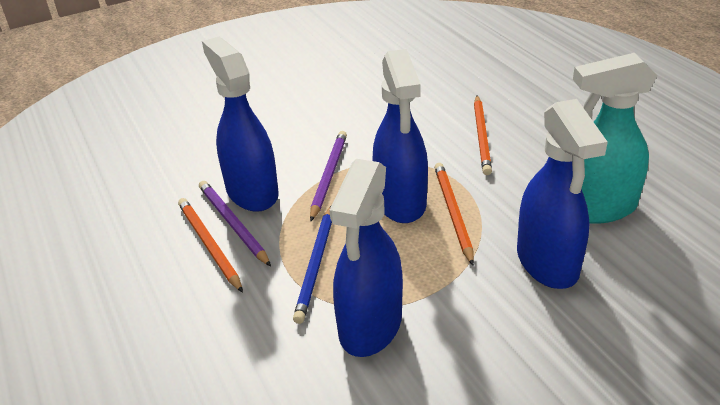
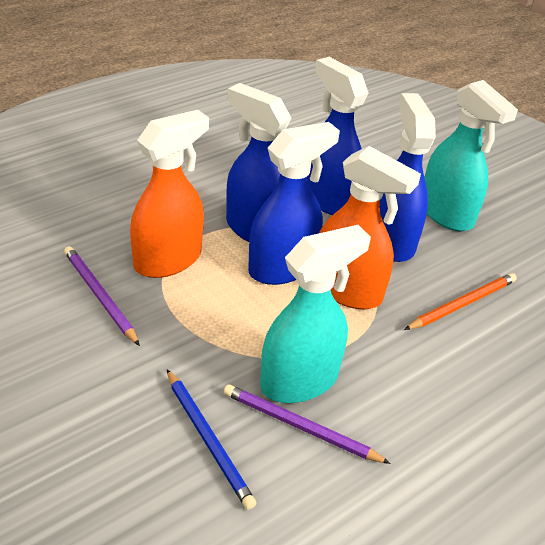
orange pencil: [178,198,243,293] [434,163,474,265] [474,96,492,175] = 3 -> [404,273,517,330] = 1
orange spray bottle: none = 0 -> [130,110,209,278] [319,146,421,309] = 2
turquoise spray bottle: [573,53,657,224] = 1 -> [260,225,371,403] [425,80,518,231] = 2

